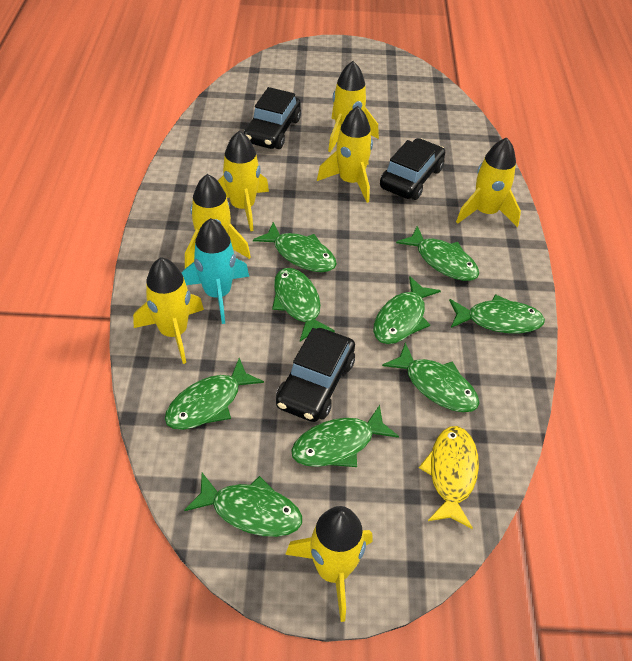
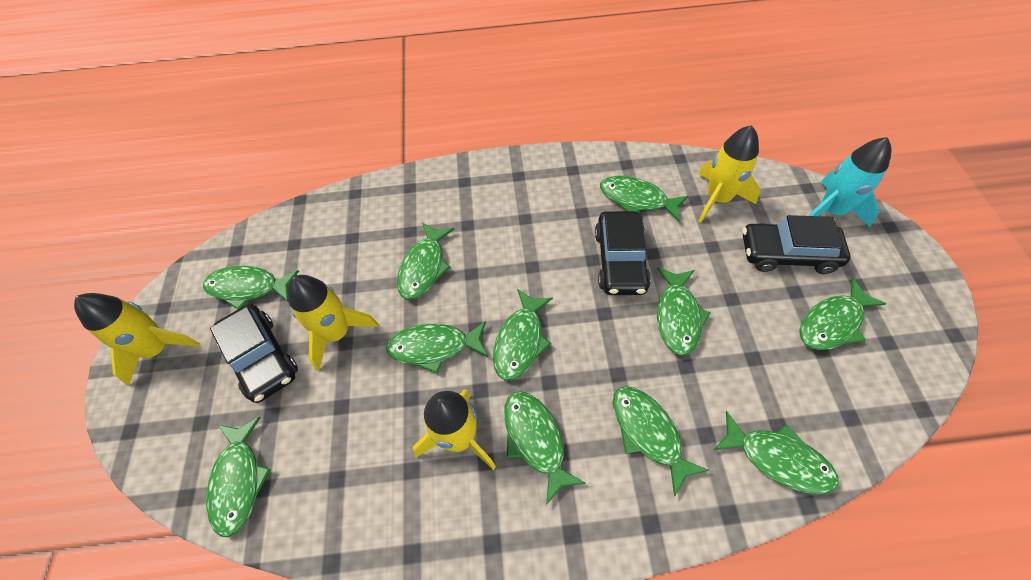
green fish: [165,358,264,430] [184,473,302,537] [253,222,337,272] [272,268,335,342] [291,405,399,467] [374,276,441,344] [382,342,479,412] [396,226,479,281] [449,294,545,333] = 9 -> [203,266,299,309] [206,417,271,537] [386,321,488,373] [397,222,454,300] [493,289,553,381] [504,391,585,505] [600,176,688,222] [613,386,709,497] [657,267,710,356] [714,411,839,494] [799,278,886,350] = 11
yellow fish: [419,426,479,529] = 1 -> none = 0
yellow rocket: [133,257,204,364] [185,174,251,268] [218,131,269,231] [285,506,372,622] [317,106,373,203] [328,61,379,152] [456,137,521,227] = 7 -> [74,293,200,386] [287,275,379,371] [413,389,496,470] [698,125,760,223] = 4

